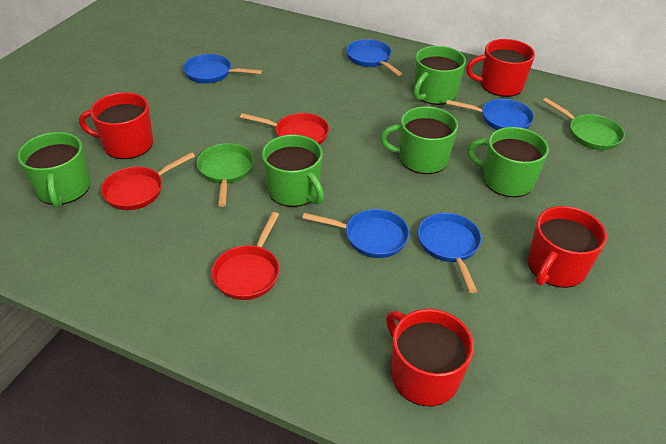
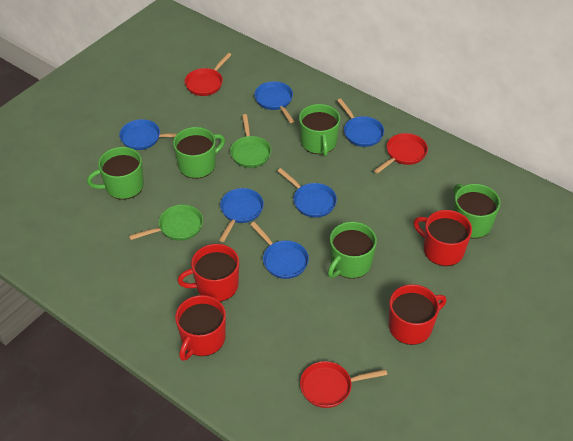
blue pan: [183,54,262,84] [302,209,409,258] [346,39,402,76] [418,213,482,293] [446,99,534,130] = 5 -> [119,119,177,150] [219,188,264,242] [250,222,309,279] [254,81,294,123] [277,168,337,218] [337,98,384,147] = 6

